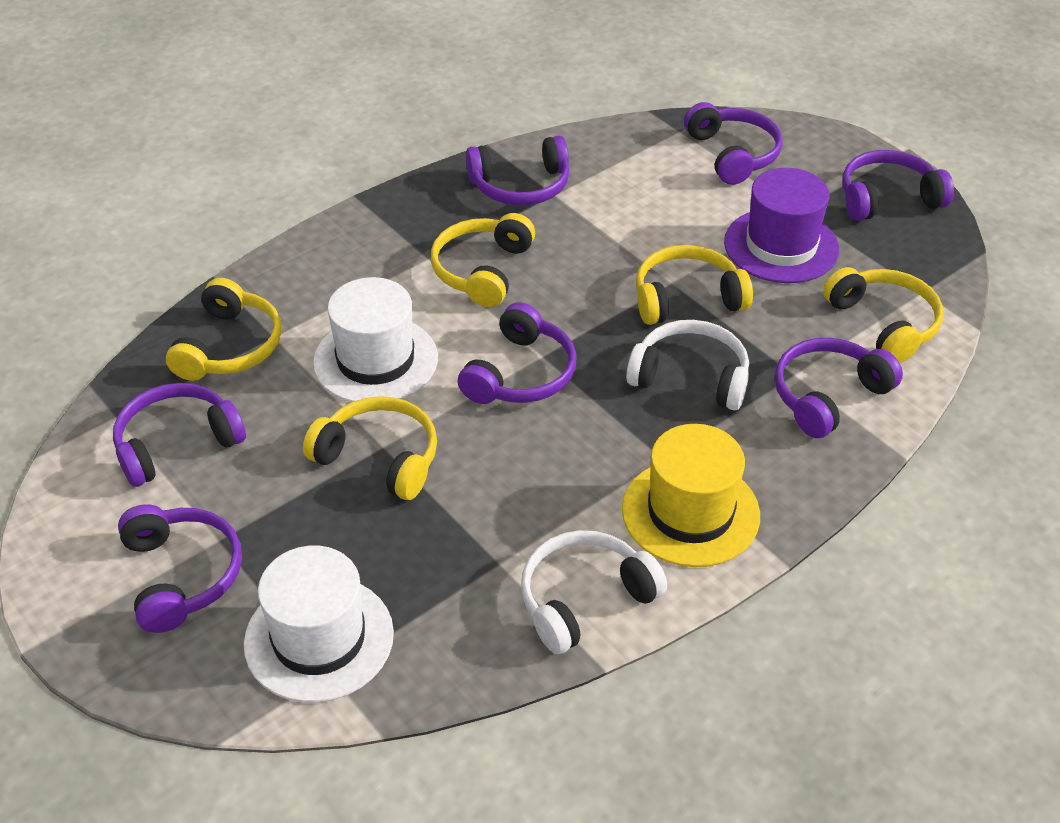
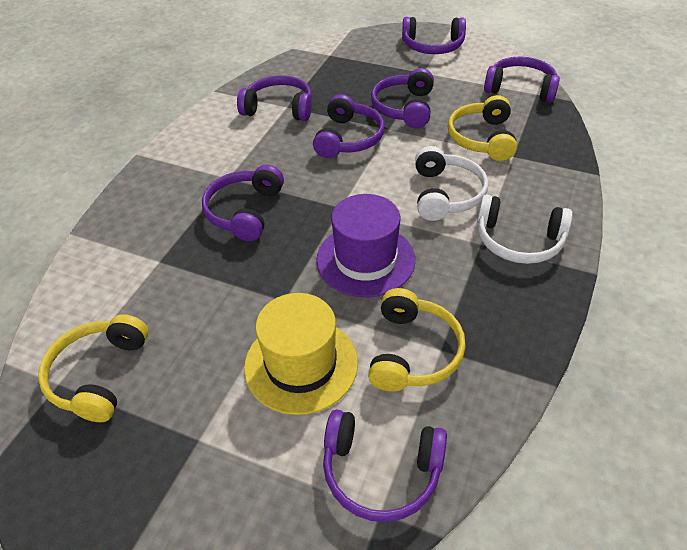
white hat: [244,546,394,703] [313,277,438,402] = 2 -> none = 0
yellow headphones: [166,278,282,381] [303,396,437,500] [431,213,535,307] [636,245,753,325] [823,267,943,363] = 5 -> [38,314,148,422] [368,288,466,392] [448,95,517,161] = 3

